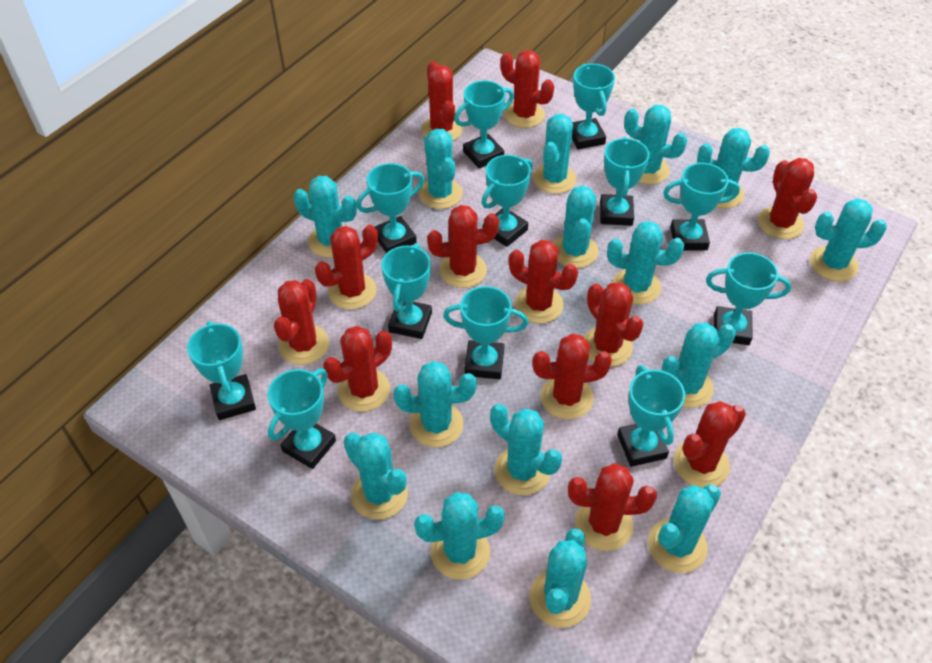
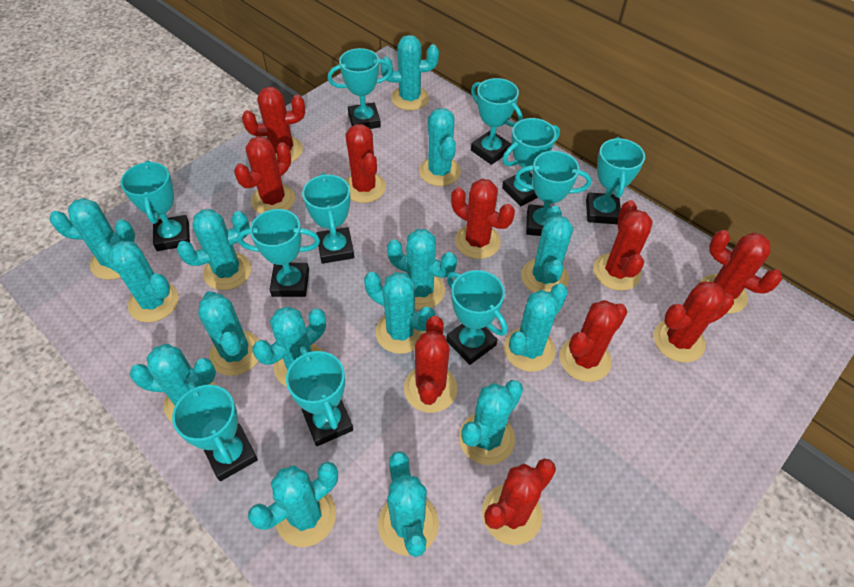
red cactus: [274,279,329,365] [315,225,378,309] [323,326,392,412] [421,61,463,141] [427,205,499,288] [501,50,554,128] [509,240,578,324] [532,334,612,419] [568,463,657,551] [584,282,643,367] [673,401,746,488] [758,158,817,239] = 12 -> [234,136,295,214] [242,86,305,162] [345,124,386,203] [404,316,458,413] [451,179,515,259] [482,458,556,545] [559,300,628,382] [593,200,653,291] [654,282,734,362] [700,230,782,314] = 10
turquoise trophy: [187,321,256,420] [267,369,336,469] [356,163,424,253] [381,243,432,339] [443,286,528,379] [454,81,514,169] [481,155,533,247] [572,64,615,149] [600,137,650,226] [617,365,685,467] [663,163,740,251] [706,252,791,345] = 12 -> [120,160,190,251] [172,381,258,481] [237,209,320,297] [286,346,353,446] [302,173,354,264] [328,48,393,129] [446,270,508,365] [471,78,523,165] [502,118,560,206] [515,151,591,236] [586,137,645,224] = 11

